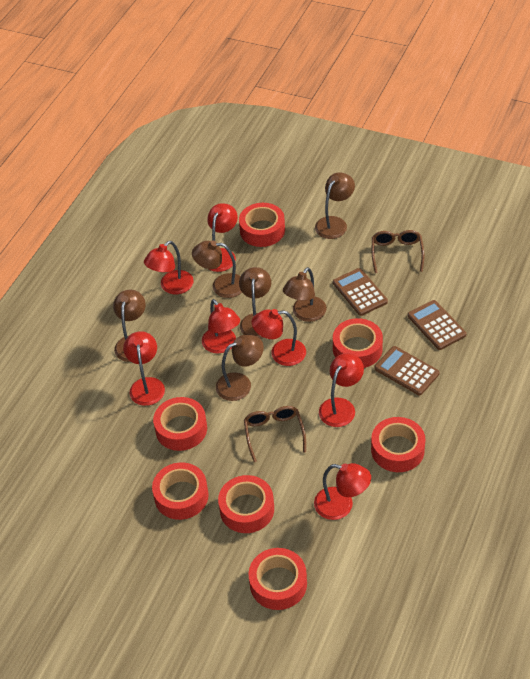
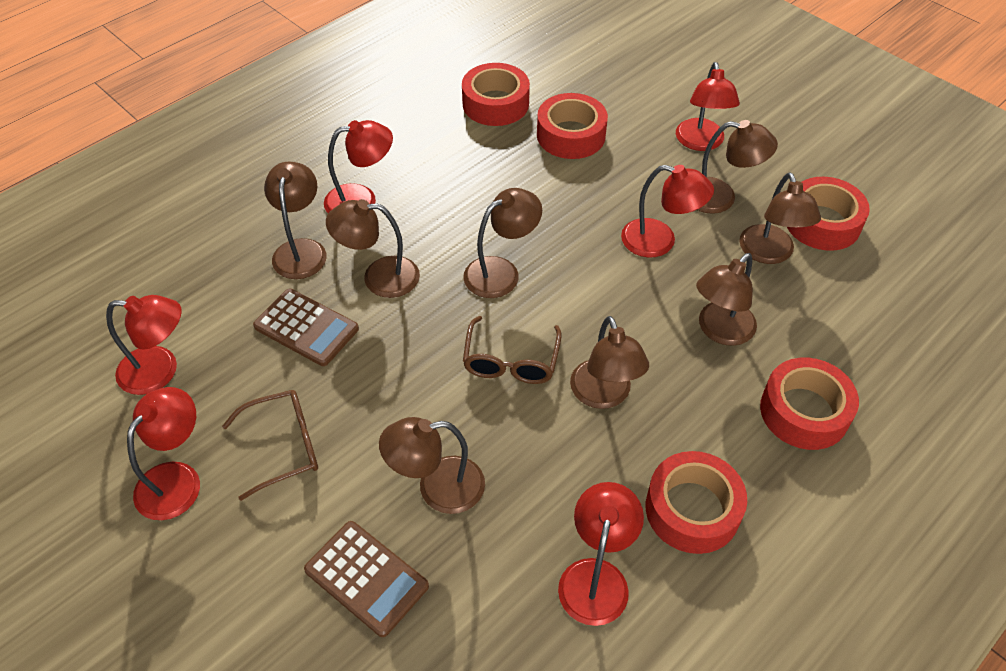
brown calculator: [333,268,388,316] [374,346,440,395] [408,300,467,350] = 3 -> [253,289,359,366] [304,521,429,637] = 2
brown lamp: [113,290,146,362] [192,240,242,298] [216,335,264,401] [239,267,271,339] [283,267,327,322] [315,172,355,239] = 6 -> [264,162,327,279] [326,199,420,298] [379,417,485,514] [463,188,542,298] [570,316,649,409] [696,253,757,346] [697,120,778,214] [739,172,821,264] = 8
red lamp: [123,331,165,406] [144,241,194,294] [202,299,240,353] [207,203,238,272] [252,309,306,366] [314,463,371,520] [319,353,364,427] = 7 -> [106,295,182,395] [127,387,200,520] [324,120,393,213] [558,482,644,626] [621,165,714,257] [676,62,740,151] = 6
red tape: [152,463,209,520] [153,397,207,451] [218,475,274,533] [239,203,285,247] [248,548,307,610] [333,318,383,368] [371,417,425,472] = 7 -> [462,63,530,126] [537,93,608,159] [646,451,747,554] [760,358,859,450] [787,177,870,251] = 5

